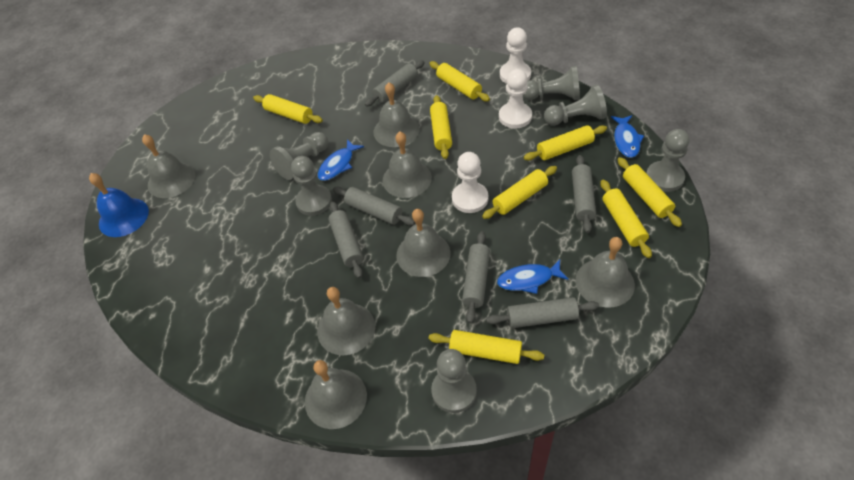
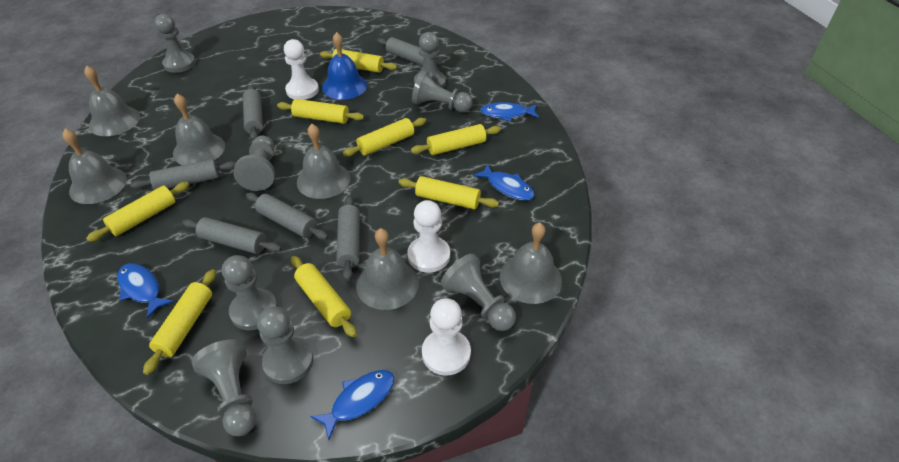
blue fish: [318,139,364,181] [497,260,569,294] [611,115,644,158] = 3 -> [117,263,174,318] [310,370,395,440] [473,163,535,200] [480,102,539,122] = 4
grey bell: [142,134,195,198] [305,360,367,429] [317,287,375,355] [374,82,419,147] [382,132,432,198] [396,209,451,277] [576,237,635,308] = 7 -> [62,129,127,204] [84,66,140,136] [173,94,225,165] [297,124,350,199] [356,228,419,310] [500,223,562,304] = 6
grey pawn: [270,132,329,180] [291,156,332,216] [431,349,477,413] [523,66,580,100] [544,85,607,125] [646,129,690,192] = 6 -> [154,14,196,73] [192,339,256,436] [222,255,278,330] [233,136,275,191] [257,307,314,384] [412,71,473,112] [414,32,446,88] [441,254,516,331] = 8

